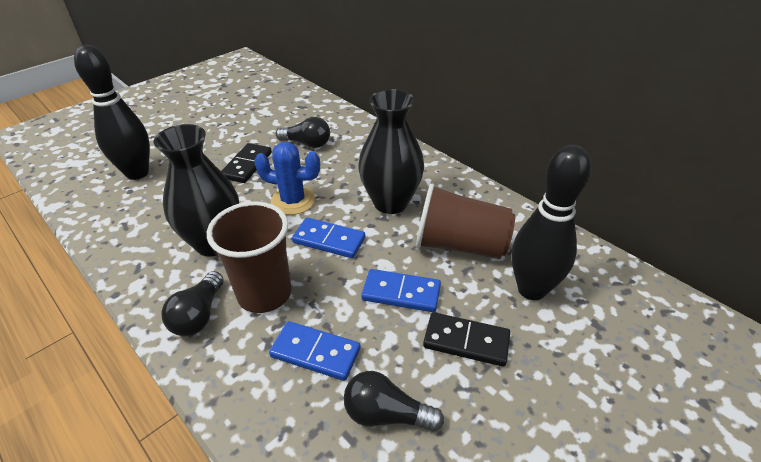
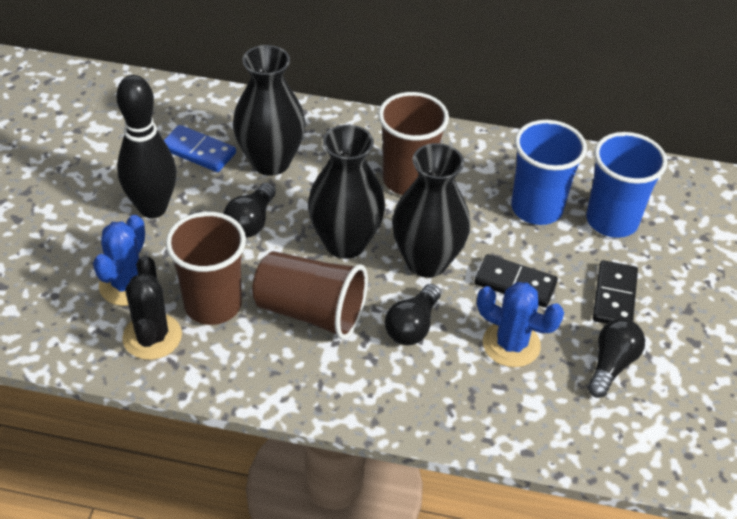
black bowling pin: [74,45,150,180] [511,145,591,300] = 2 -> [116,75,177,218] = 1
black cactus: none = 0 -> [122,255,182,360] = 1
black vase: [154,124,239,257] [358,89,424,214] = 2 -> [233,45,305,176] [308,125,385,259] [392,143,471,278] = 3
blue cactus: [254,142,320,215] = 1 -> [93,215,145,306] [477,282,564,367] = 2
blue cup: none = 0 -> [511,120,587,225] [586,132,667,238] = 2
blue domino: [269,321,361,381] [292,218,365,258] [361,269,441,312] = 3 -> [164,125,236,172] = 1
brown cup: [207,201,292,313] [416,184,515,259] = 2 -> [165,212,246,325] [252,251,368,339] [378,92,449,195] = 3

